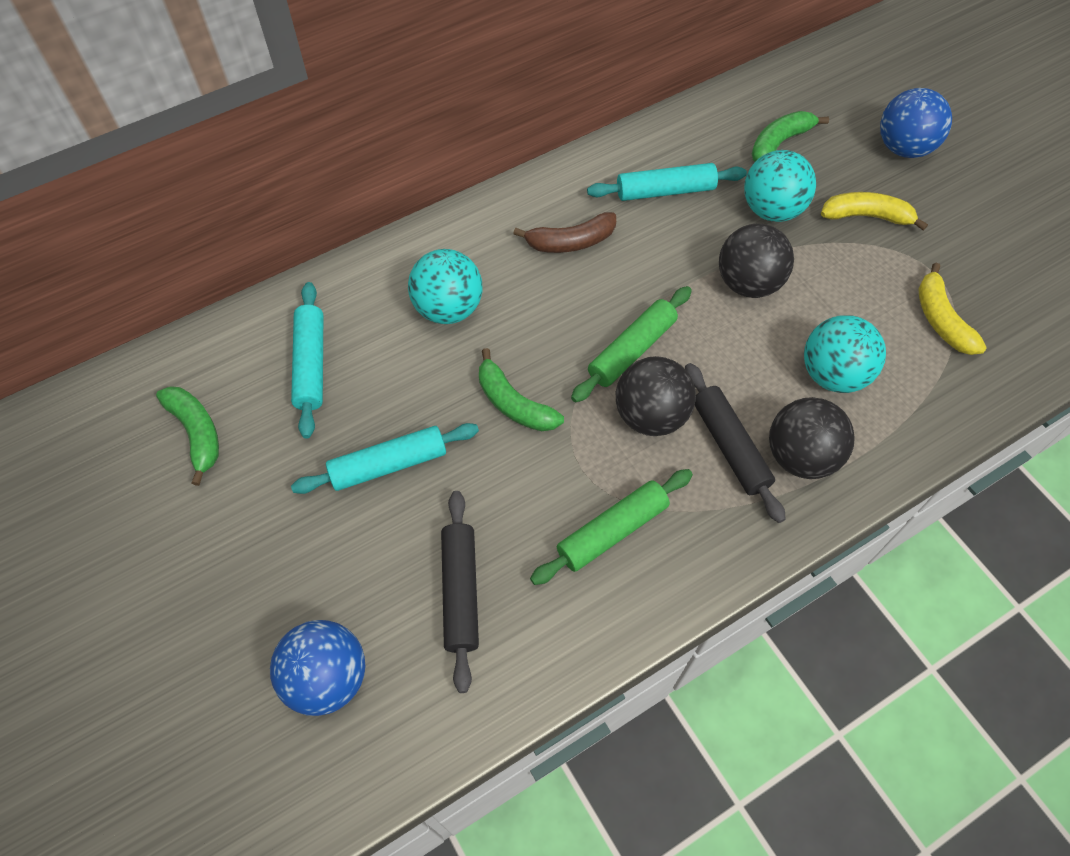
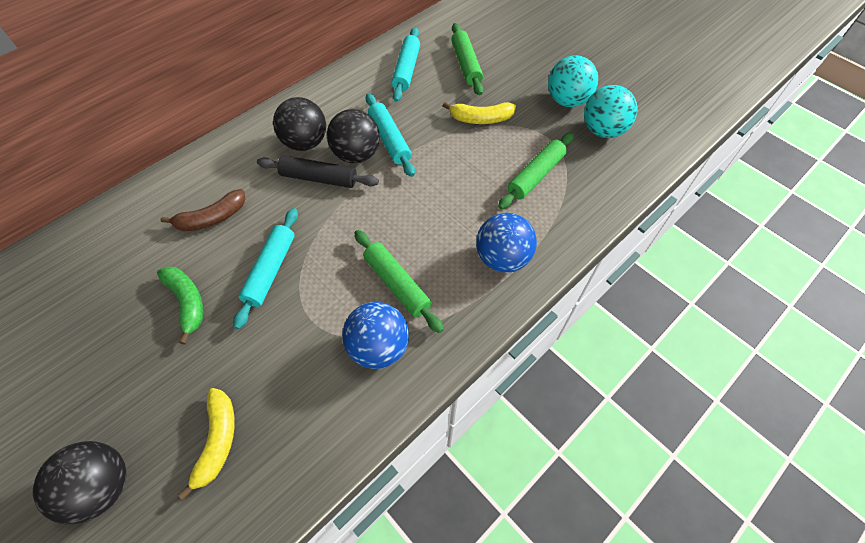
black rolling pin: [441,491,479,693] [685,363,786,523] = 2 -> [257,156,379,188] = 1
green banana: [156,386,219,486] [479,348,564,431] [752,111,829,162] = 3 -> [157,266,203,344] = 1
green rolling pin: [530,469,693,585] [571,286,692,402] = 2 -> [354,230,444,333] [451,23,483,96] [498,132,574,209] = 3
turquoise ball: [408,249,483,324] [744,150,816,222] [804,315,886,393] = 3 -> [548,55,598,107] [584,85,638,138] = 2

